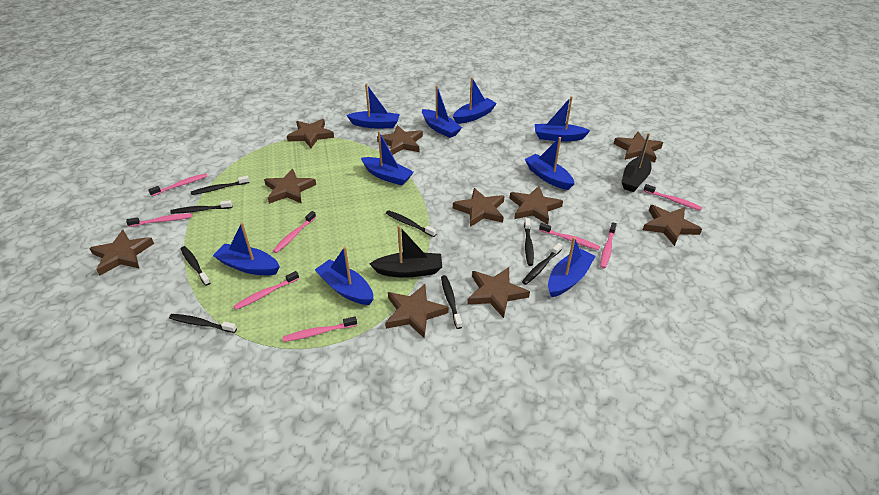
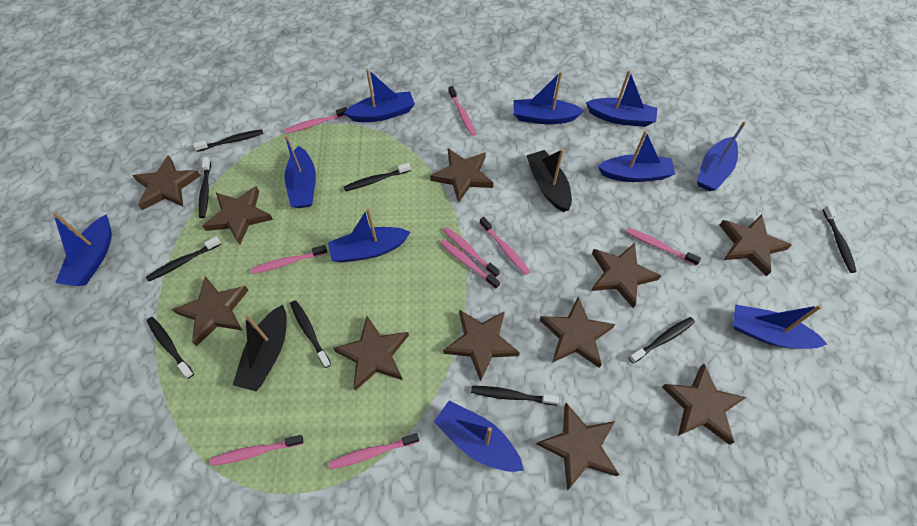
black toothbrush: [169,314,237,333] [170,200,232,214] [181,246,211,286] [191,176,249,195] [386,210,436,237] [441,275,462,329] [522,243,562,285] [524,218,534,266] = 8 -> [146,236,221,282] [147,317,194,378] [193,129,263,152] [198,157,211,218] [290,300,331,368] [344,163,411,191] [471,386,559,406] [629,317,695,363] [823,205,857,273] = 9
blue boat: [213,222,280,275] [315,247,374,305] [346,84,400,128] [361,131,414,185] [422,85,462,138] [453,77,497,124] [525,137,575,190] [535,96,590,142] [548,237,596,297] = 9 -> [53,212,112,286] [285,135,316,208] [328,208,410,263] [344,69,415,122] [434,401,524,472] [513,71,584,124] [586,70,657,127] [598,130,675,182] [697,121,746,191] [733,304,827,349] = 10
brown star: [89,230,154,275] [264,169,316,204] [287,119,334,148] [377,125,423,155] [385,284,448,338] [453,188,504,227] [467,267,530,318] [510,186,563,224] [614,132,663,163] [643,205,702,246] = 10 -> [132,155,201,210] [172,276,248,346] [202,186,273,245] [333,316,409,391] [430,149,494,203] [443,310,520,381] [536,403,619,490] [540,297,615,368] [591,243,662,308] [662,364,747,445] [719,214,792,277] = 11
pink toothbrush: [126,213,193,227] [148,173,207,196] [234,271,299,310] [273,211,316,253] [283,317,357,342] [539,223,600,250] [600,222,617,268] [644,184,702,211] = 8 -> [210,435,304,466] [250,245,327,274] [285,107,347,134] [329,433,419,470] [440,239,500,289] [443,227,500,278] [448,86,476,136] [479,217,530,275] [626,228,701,266] = 9

